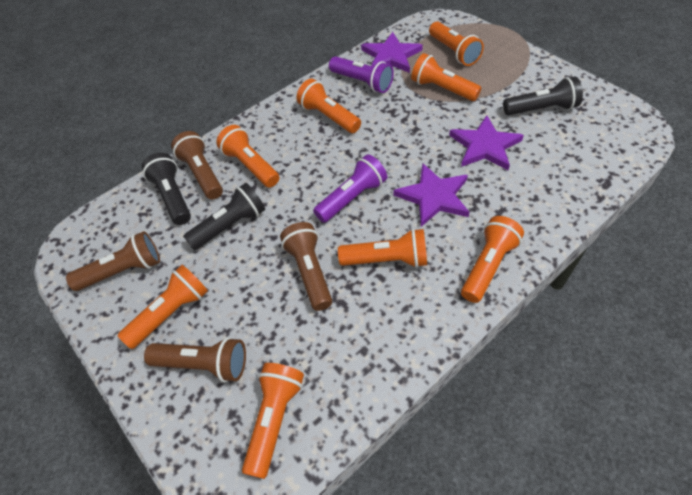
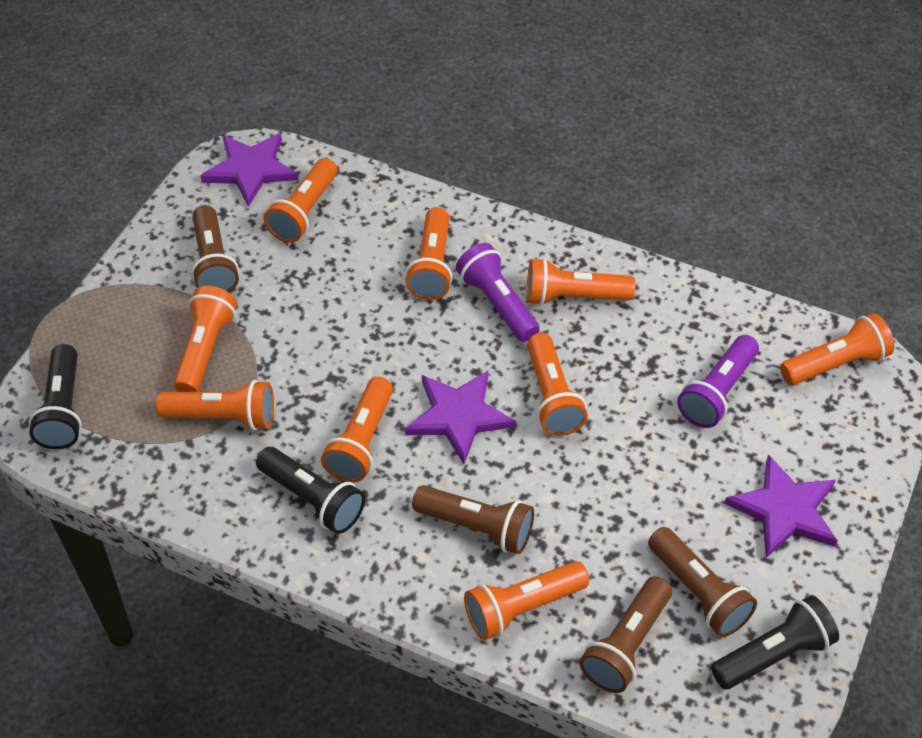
orange flashlight: [118,265,208,349] [216,125,279,188] [242,363,304,479] [296,78,361,133] [338,229,427,268] [411,53,481,101] [429,22,484,66] [461,216,524,303] = 8 -> [156,380,274,431] [173,286,237,392] [264,158,337,243] [321,377,393,482] [405,207,453,300] [464,561,589,640] [527,258,636,306] [527,333,588,436] [780,313,894,385] = 9

